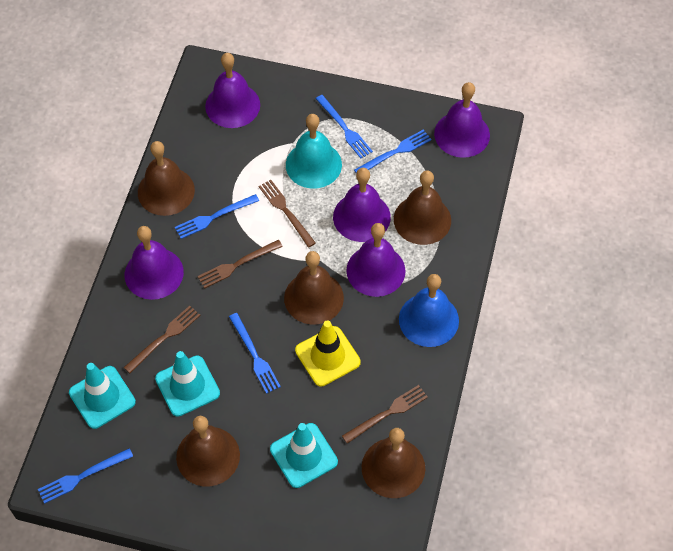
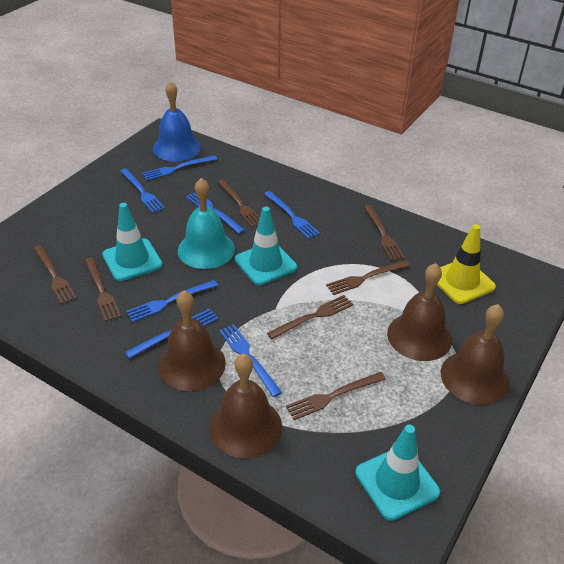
blue fork: [38,448,133,504] [175,194,259,239] [229,313,281,394] [316,95,373,158] [354,130,431,173] = 5 -> [120,169,165,213] [125,309,218,359] [126,280,218,322] [142,155,217,181] [186,192,245,234] [219,324,282,397] [264,191,320,239] = 7
brown bell: [138,141,195,216] [176,416,240,486] [284,251,344,325] [362,428,425,498] [394,170,451,245] = 5 -> [158,291,226,391] [209,354,282,458] [387,263,452,361] [441,304,510,405] = 4
brown fork: [124,306,201,373] [198,240,283,289] [259,180,316,248] [342,385,428,444] = 4 -> [34,245,77,304] [84,257,121,322] [218,180,260,227] [267,295,354,339] [286,372,386,420] [326,260,410,295] [364,205,405,261] = 7
purple bell: [125,226,184,300] [205,53,260,128] [333,168,391,242] [346,223,406,297] [434,82,490,158] = 5 -> none = 0

